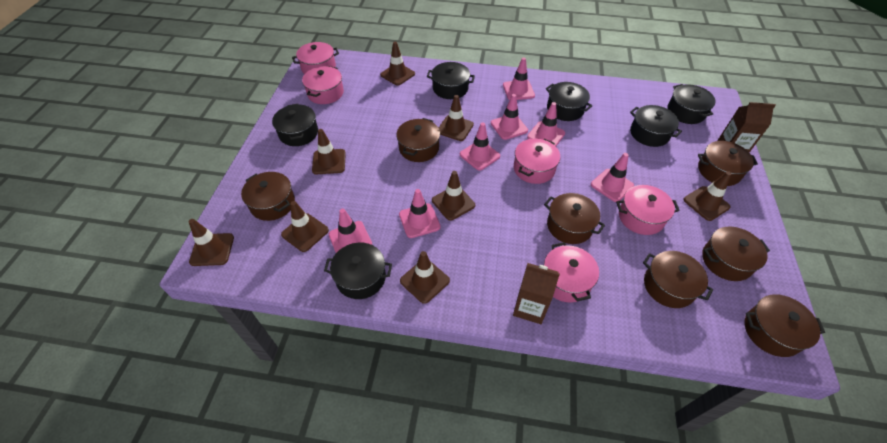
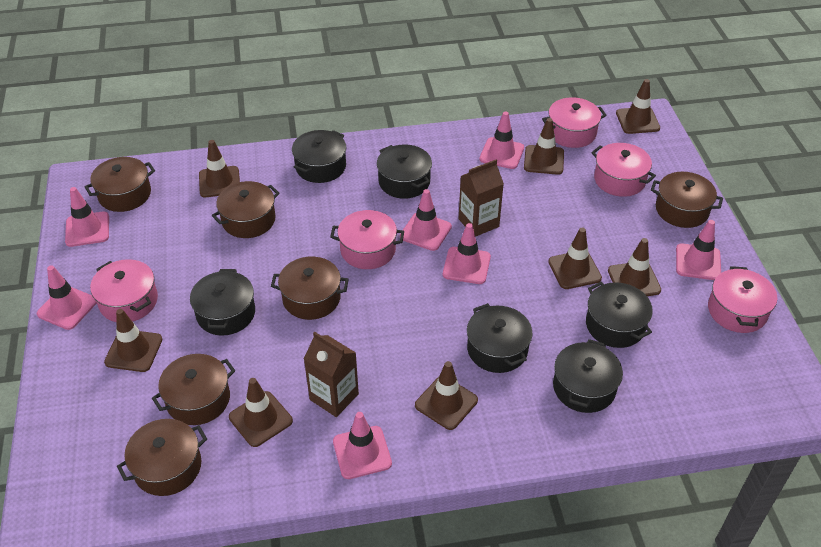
brown pot: [241,172,295,221] [396,118,440,162] [544,193,605,244] [643,251,713,308] [698,141,758,186] [702,226,770,281] [745,294,825,357] = 7 -> [84,157,155,212] [117,419,207,496] [152,354,235,425] [212,181,280,238] [271,257,349,320] [651,172,723,228] = 6

